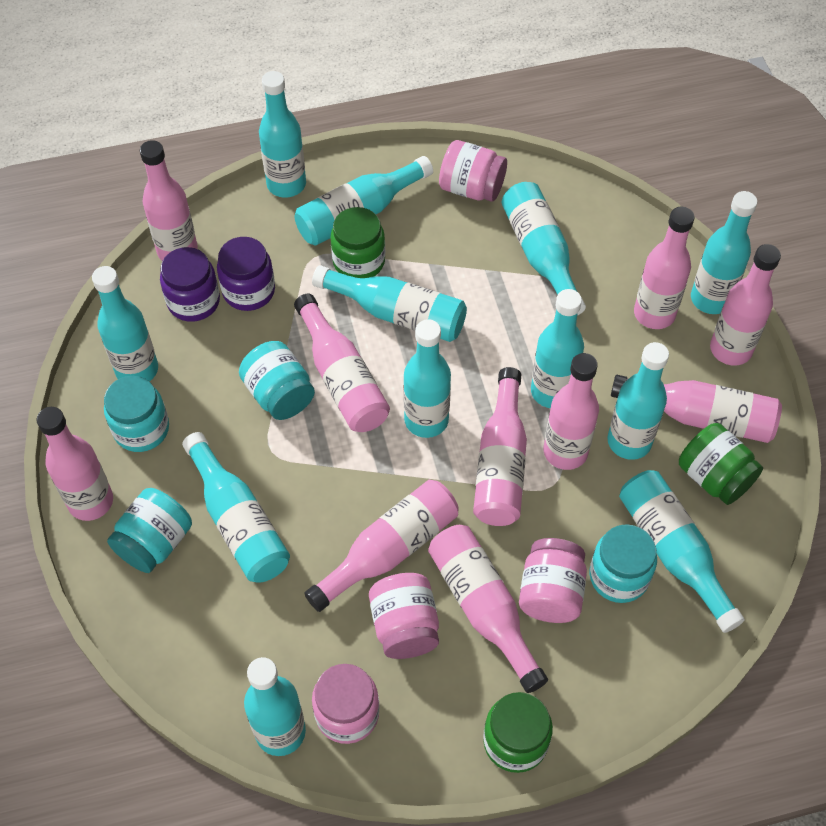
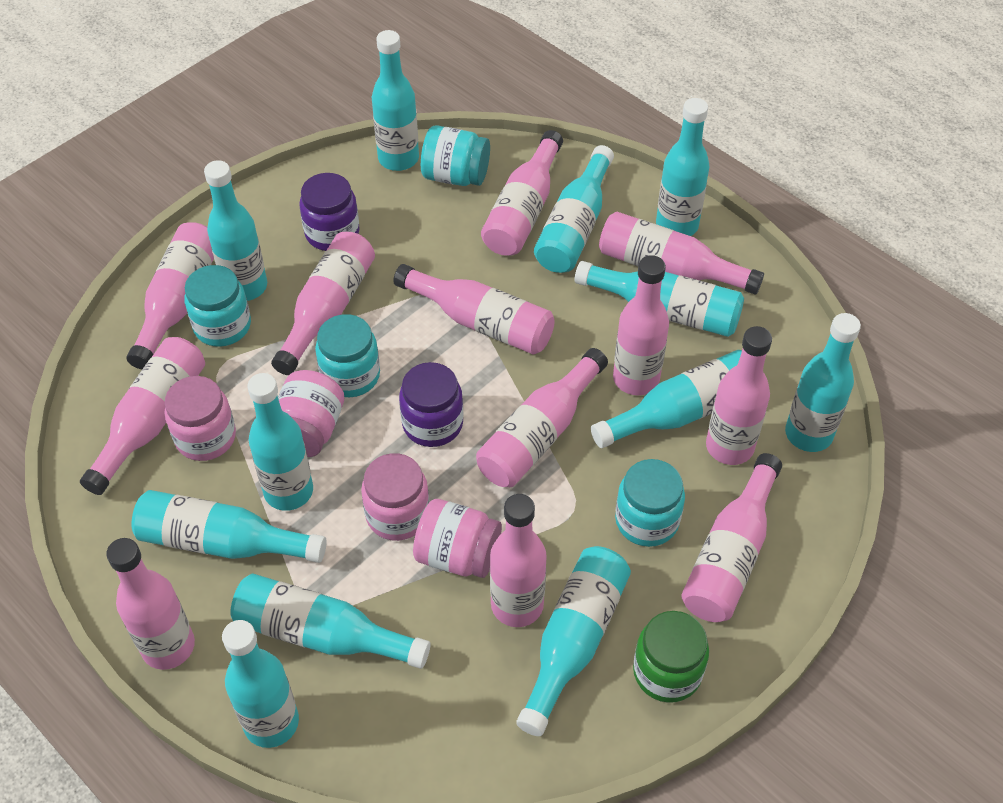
green jar: [330,207,385,278] [483,692,553,773] [679,423,763,505] = 3 -> [633,611,709,703] = 1
pink bottle: [37,407,113,521] [140,140,198,261] [294,294,390,432] [304,480,459,612] [428,525,548,693] [473,367,527,526] [544,353,599,470] [611,375,782,443] [634,207,695,329] [710,244,781,365] = 10 -> [80,337,205,495] [106,538,195,670] [127,222,214,369] [271,232,375,375] [393,264,555,355] [476,348,608,487] [481,130,563,256] [490,494,547,627] [599,212,764,294] [613,255,669,395] [681,453,782,622] [706,326,772,465] = 12

